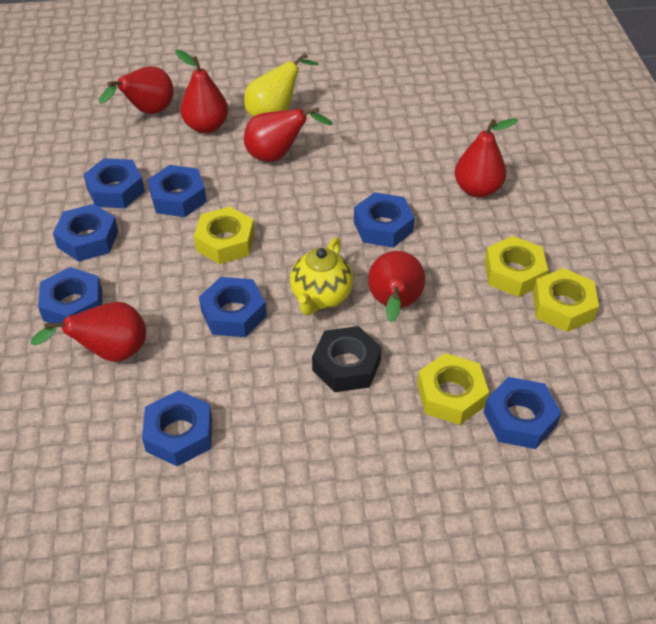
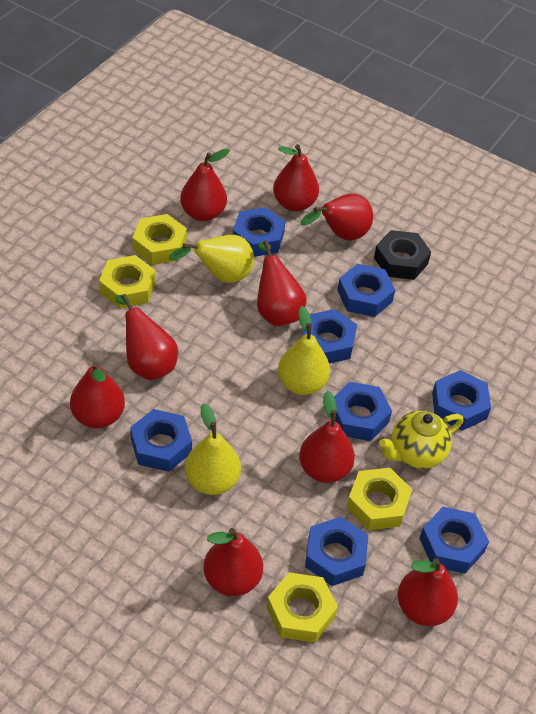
red pear: [31,302,146,362] [99,66,174,114] [176,50,228,133] [244,107,333,162] [368,251,425,323] [455,118,518,198] = 6 -> [70,361,125,428] [115,294,178,380] [180,149,230,221] [204,528,263,596] [257,241,307,326] [273,144,319,212] [299,391,355,483] [301,193,373,240] [398,558,458,626] = 9
yellow pear: [244,53,319,117] = 1 -> [169,235,254,283] [185,403,241,495] [278,306,330,395] = 3

